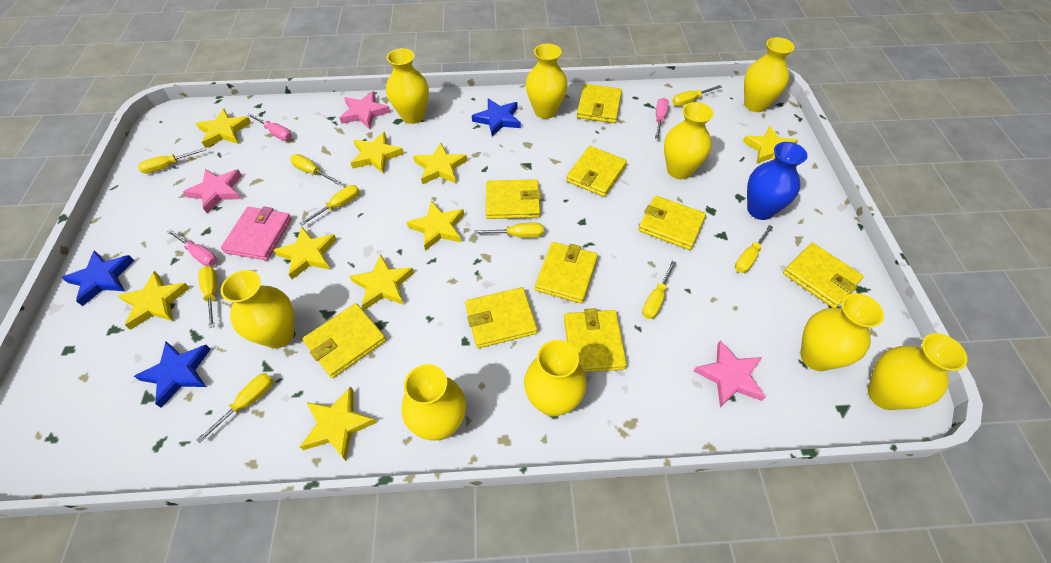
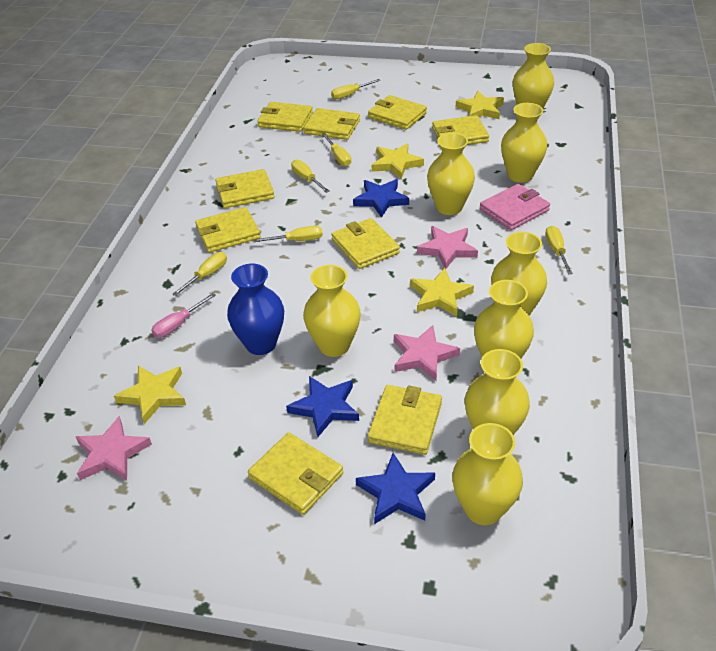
pink screwdriver: [167,229,217,266] [247,113,292,141] [655,98,669,139] = 3 -> [151,293,216,338] = 1
yellow screwdriver: [138,148,206,174] [196,373,273,443] [198,266,217,328] [290,154,340,184] [300,185,360,225] [474,223,544,238] [642,261,676,319] [672,85,722,106] [735,225,773,273] = 9 -> [172,252,227,296] [253,226,323,242] [291,160,330,193] [322,133,351,166] [331,79,380,99] [545,226,573,274] = 6
yellow star: [118,271,190,330] [196,109,251,148] [274,227,337,279] [300,387,377,461] [350,254,414,310] [351,132,404,174] [407,201,464,251] [413,143,467,184] [743,126,798,164] = 9 -> [114,366,186,424] [372,144,424,179] [410,268,474,317] [456,91,504,119] = 4
yellow vase: [221,270,294,348] [386,48,429,124] [402,364,466,441] [524,340,586,417] [526,44,568,119] [664,102,714,179] [744,37,795,112] [800,293,884,371] [868,333,967,410] = 9 -> [303,265,361,357] [427,133,475,215] [452,423,523,525] [465,349,530,435] [474,280,534,358] [491,232,547,316] [501,103,547,183] [513,43,554,108] = 8

